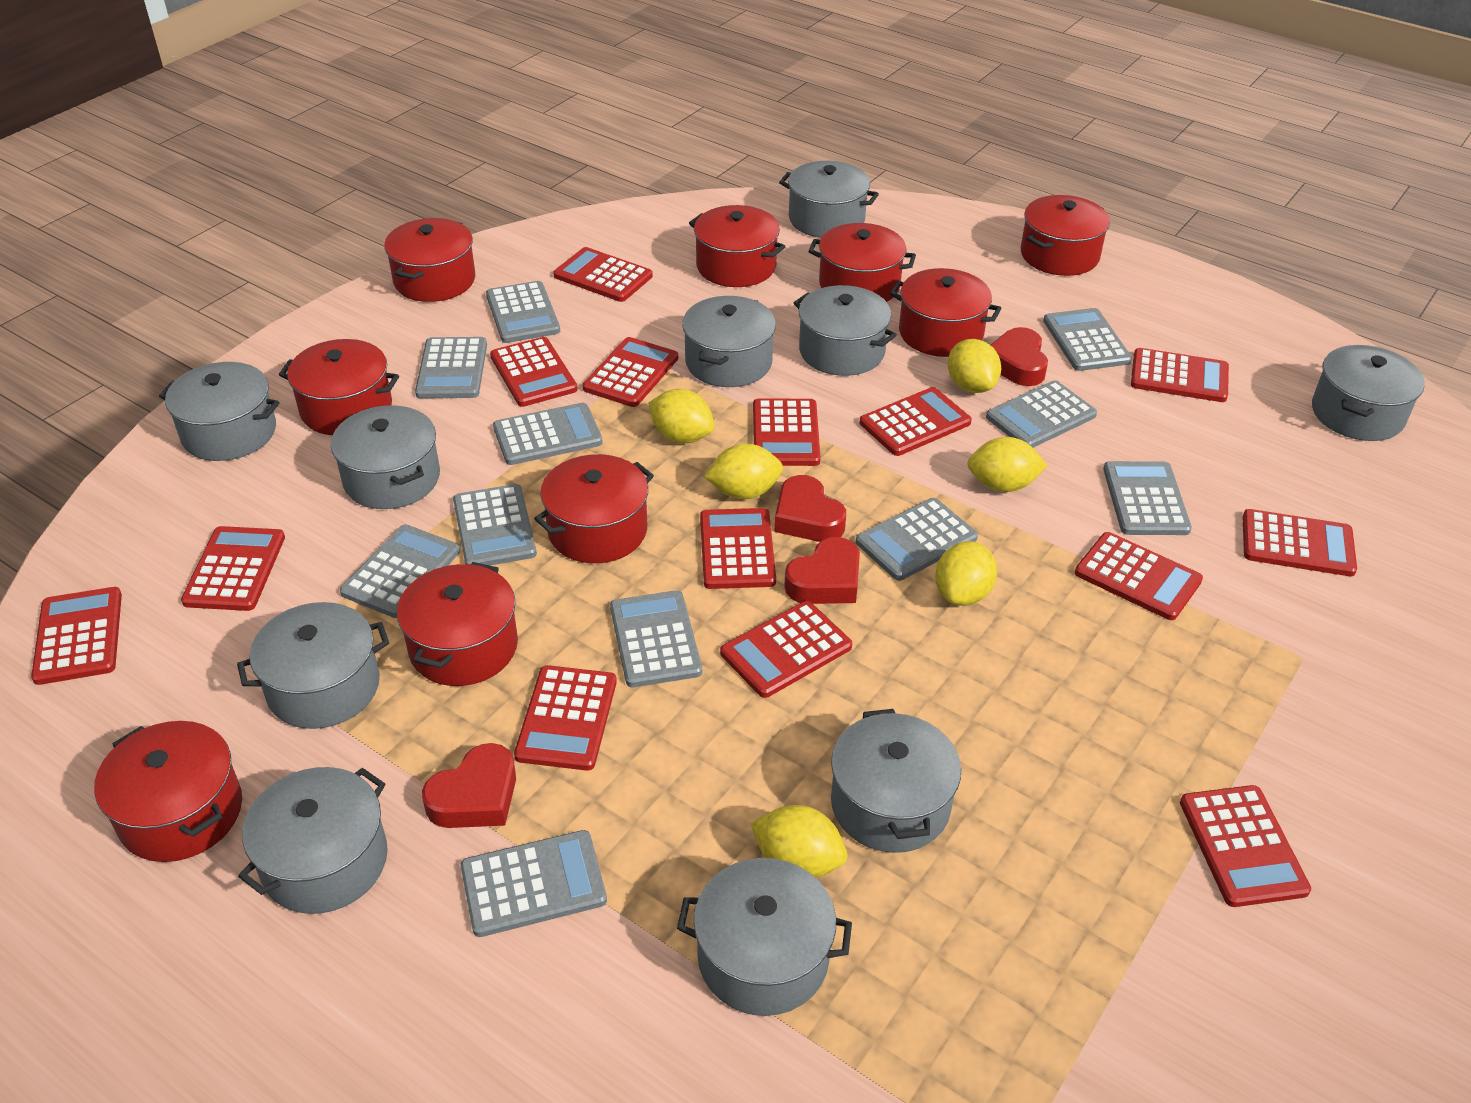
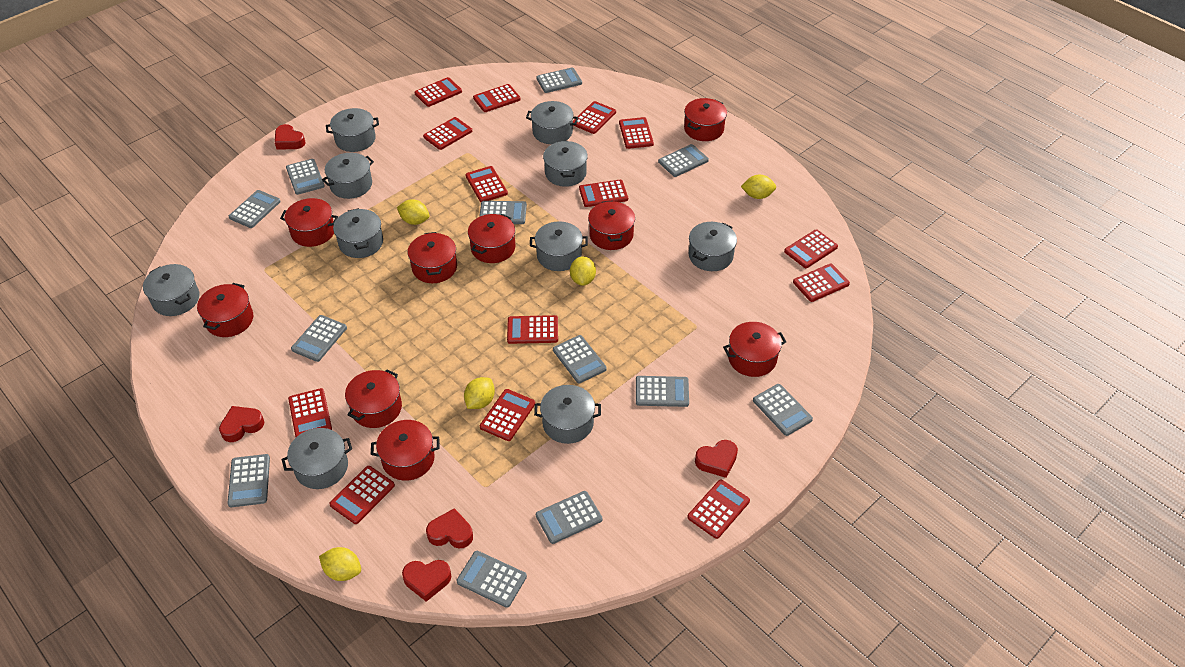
grey calculator: [340,525,460,618] [415,337,487,399] [453,484,537,566] [461,830,607,937] [486,281,560,343] [493,403,603,465] [610,590,702,687] [856,498,978,581] [986,380,1097,448] [1043,308,1132,371] [1103,461,1192,535] = 11 -> [228,454,270,507] [229,190,281,228] [286,159,325,195] [291,315,347,362] [456,551,527,608] [479,201,527,224] [536,67,582,93] [536,491,603,544] [553,335,607,384] [636,376,689,407] [658,144,709,177] [753,384,813,436] = 12
red heart: [422,743,516,828] [775,475,846,542] [784,537,860,604] [991,327,1048,386] = 4 -> [219,406,264,442] [275,124,305,149] [402,560,452,602] [426,508,473,548] [695,440,738,478] = 5
yellow lemon: [649,389,714,443] [704,444,783,499] [750,805,847,878] [935,541,997,606] [948,339,1001,393] [967,437,1048,492] = 6 -> [319,547,361,581] [397,200,429,225] [464,377,495,409] [570,256,596,286] [741,175,776,199] = 5

